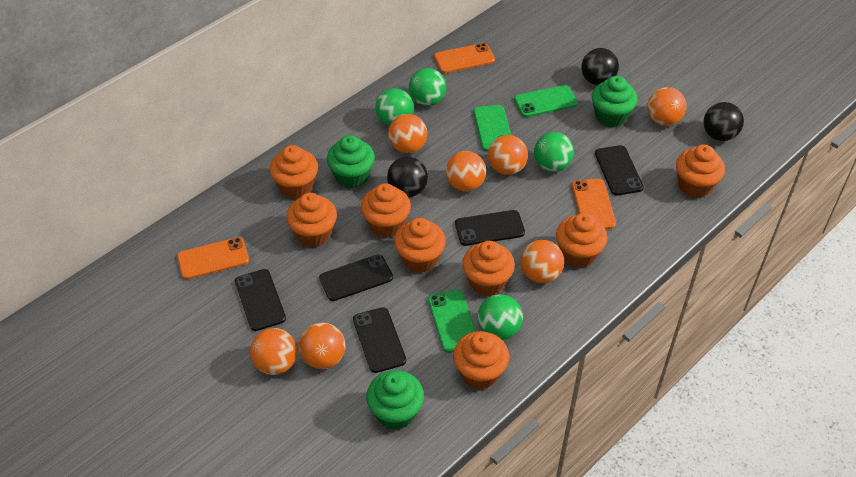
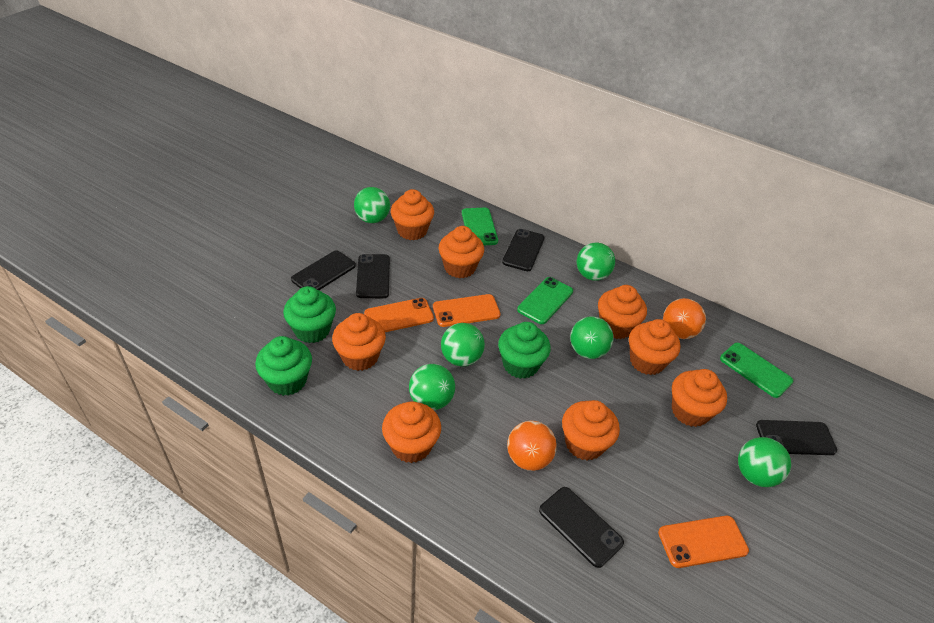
black ball: [387,156,428,197] [581,48,619,85] [703,102,744,141] = 3 -> none = 0
green ball: [375,88,414,126] [409,68,446,106] [477,294,523,340] [534,132,574,172] = 4 -> [354,187,390,223] [409,364,455,410] [441,323,485,367] [570,316,614,359] [577,242,615,281] [738,437,791,487] = 6
orange ball: [250,328,297,375] [299,323,345,369] [388,114,427,153] [446,151,486,191] [488,135,528,175] [520,240,564,283] [647,87,687,126] = 7 -> [507,421,557,471] [663,298,706,339] = 2

